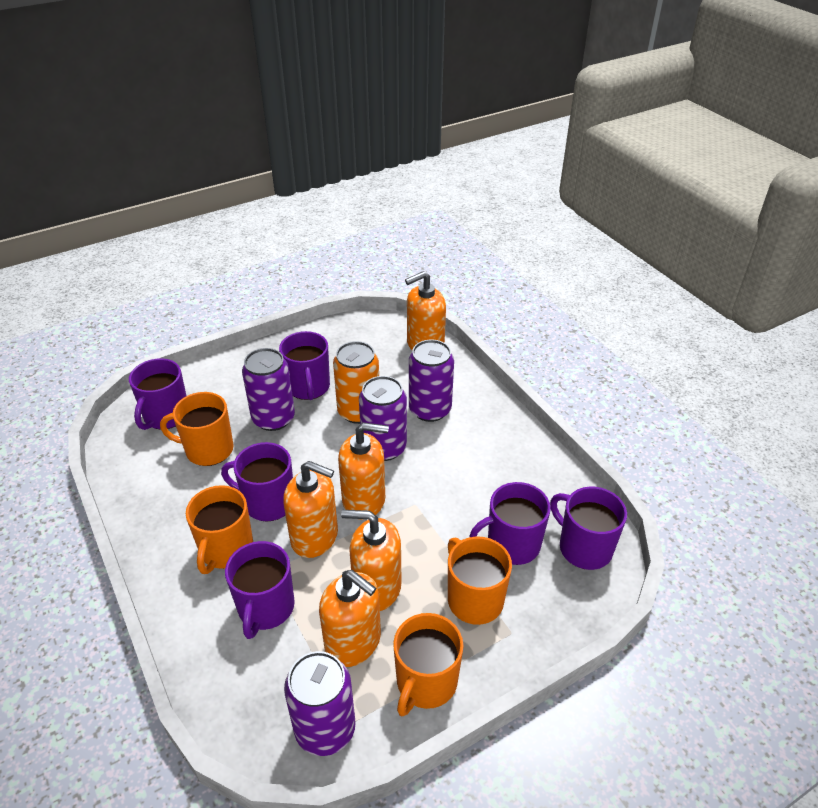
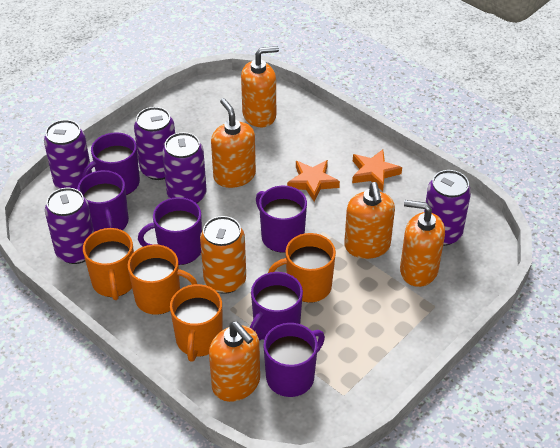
orange star: none = 0 -> [287,160,340,202] [352,149,402,191] = 2
purple can: [242,348,295,431] [284,651,356,756] [359,376,407,461] [409,340,454,422] = 4 -> [44,120,92,189] [45,188,94,264] [134,107,175,180] [162,132,207,204] [424,170,471,246] = 5

